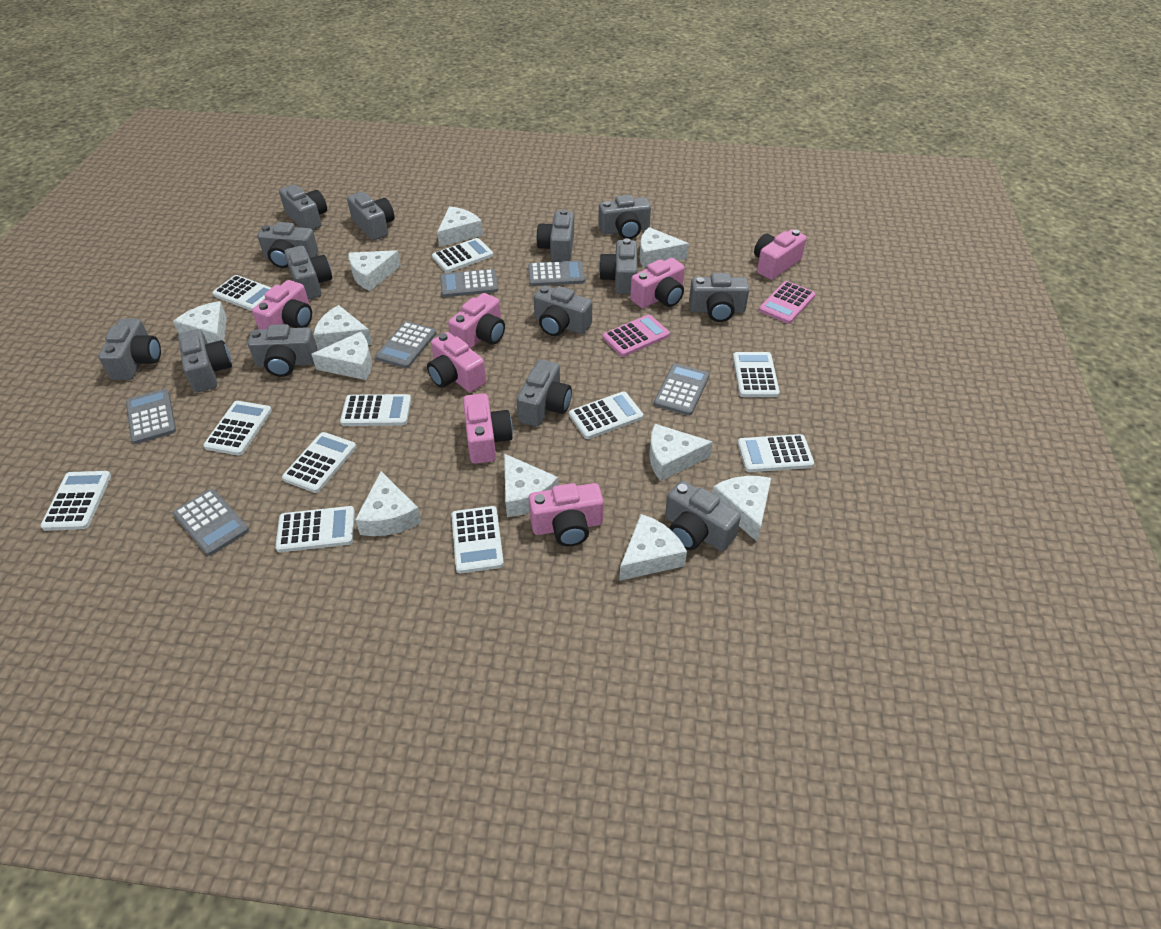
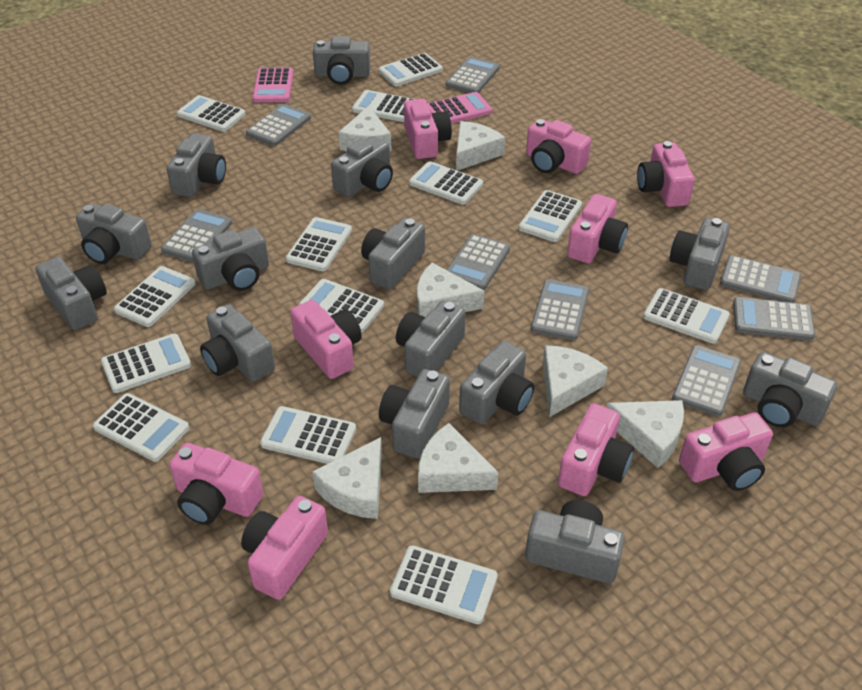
grey calculator: [126,389,176,444] [173,489,249,556] [375,321,437,368] [440,269,498,297] [528,260,585,286] [654,363,710,416] = 6 -> [161,209,232,262] [246,104,311,146] [446,57,500,93] [446,234,510,290] [531,279,589,340] [672,345,741,416] [720,255,801,303] [733,297,815,340] = 8
pink camera: [252,280,312,329] [427,332,486,392] [448,293,505,349] [463,393,513,464] [528,483,604,546] [630,258,685,308] [754,229,806,280] = 7 -> [169,443,264,525] [241,496,328,600] [290,300,362,379] [404,99,452,159] [526,119,591,174] [558,403,634,496] [567,194,628,263] [637,141,695,207] [679,412,773,491] = 9
white calculator: [40,471,111,531] [203,401,272,455] [212,275,271,311] [275,506,355,552] [282,432,356,493] [340,394,411,426] [432,238,493,273] [451,506,504,573] [569,391,643,439] [733,352,780,397] [738,434,814,472] = 11 -> [93,393,189,462] [101,334,191,393] [114,266,196,327] [177,95,246,132] [260,406,356,464] [286,217,352,271] [299,279,384,332] [352,90,414,122] [378,53,443,86] [390,546,498,624] [409,161,483,205] [519,190,582,242] [643,288,730,344] = 13
white cheese: [173,301,227,343] [311,332,372,380] [313,305,373,350] [349,250,401,291] [355,471,422,536] [437,206,483,247] [504,454,559,517] [619,514,687,581] [640,227,689,267] [649,424,713,481] [712,476,771,541] = 11 -> [312,437,382,519] [338,106,391,152] [417,263,484,317] [418,423,498,493] [456,121,505,171] [543,345,608,417] [607,400,684,468] = 7

